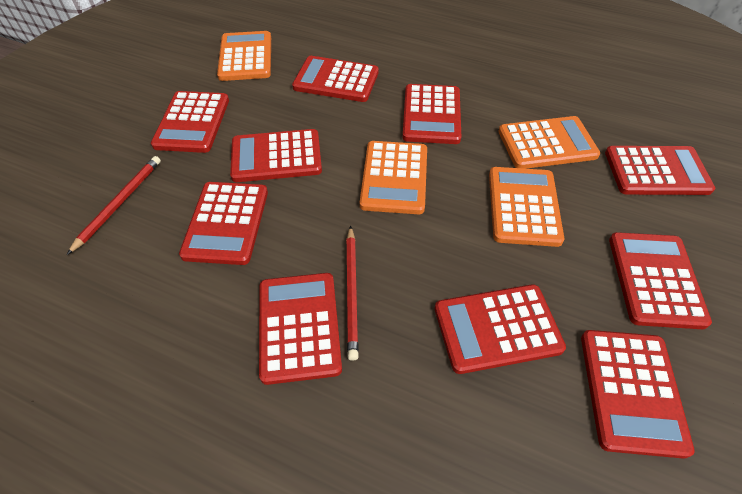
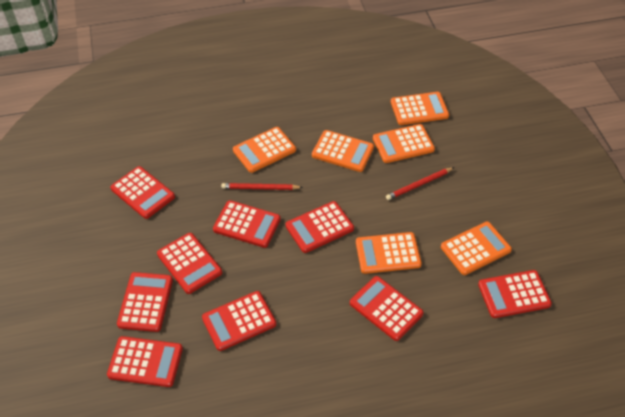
orange calculator: [217,31,271,81] [360,141,427,214] [489,167,564,247] [498,116,600,169] = 4 -> [233,127,296,173] [312,130,374,172] [356,232,422,274] [373,124,435,163] [391,92,449,125] [441,222,512,275] = 6
red calculator: [151,91,229,153] [179,182,268,265] [230,129,322,182] [259,273,342,385] [292,56,379,102] [402,84,461,144] [434,284,566,374] [581,330,695,459] [605,146,715,195] [609,232,712,329] = 10 -> [107,336,183,387] [111,166,175,219] [117,272,173,332] [157,233,222,294] [202,291,276,351] [213,200,281,248] [286,201,354,253] [350,276,423,341] [478,270,552,318] = 9

